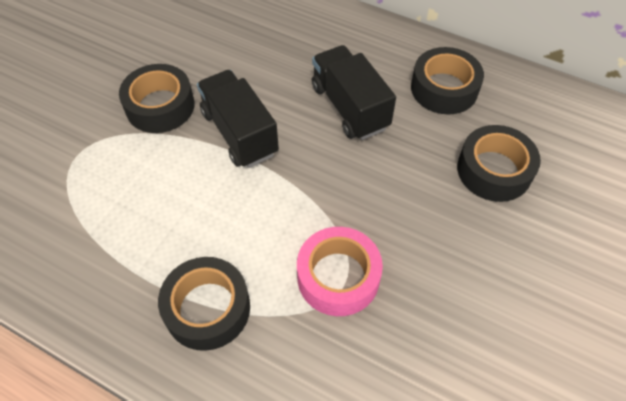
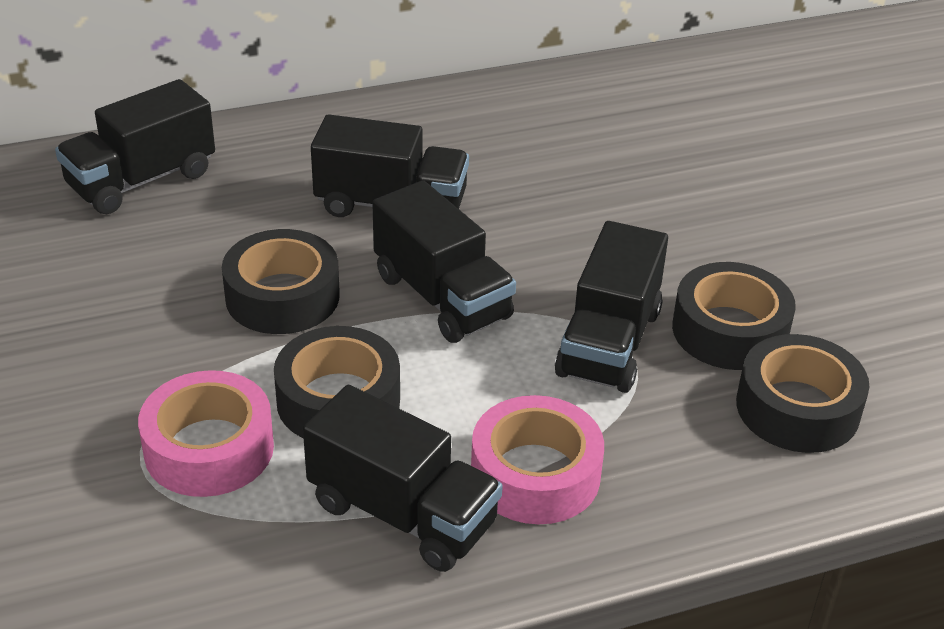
black truck: [197,70,279,168] [312,45,396,140] = 2 -> [55,79,215,214] [303,385,503,572] [311,114,469,217] [372,180,516,343] [555,221,668,393] = 5
pink tape: [297,227,383,316] = 1 -> [138,370,274,497] [471,395,604,524] = 2

